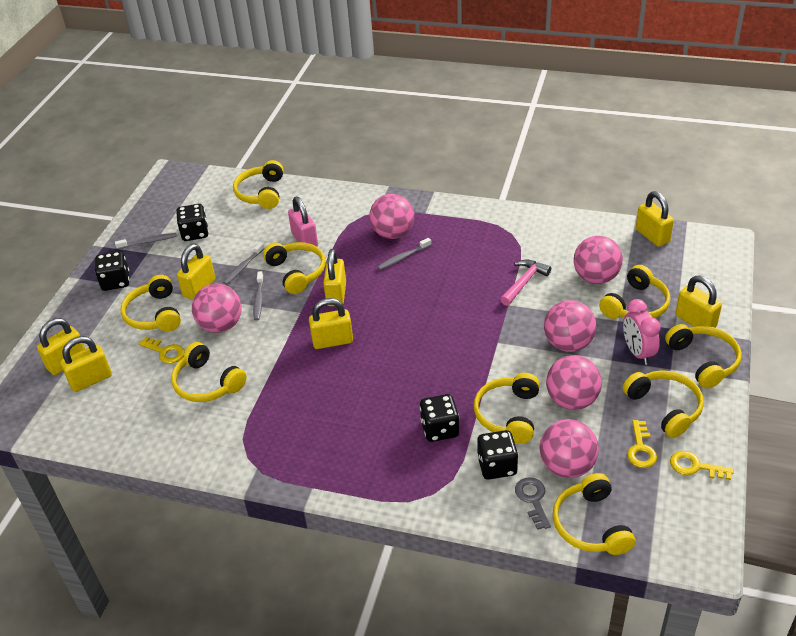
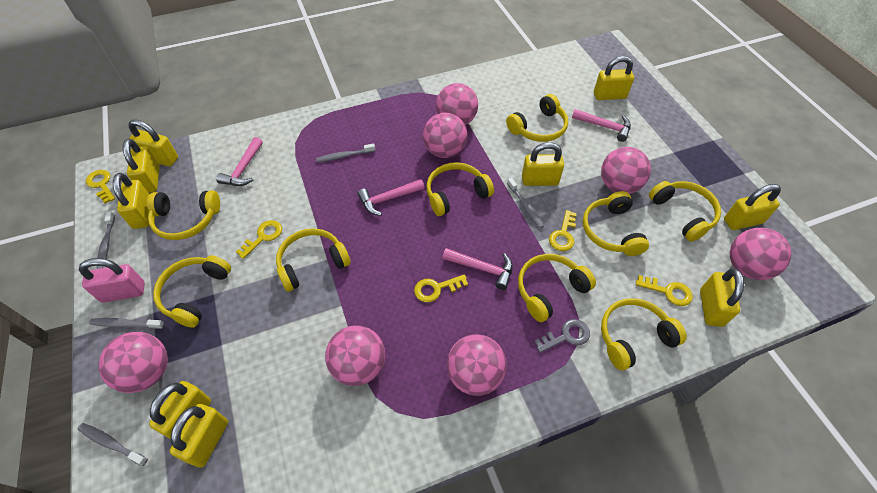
black dice: [95,251,129,291] [176,204,209,241] [420,394,459,442] [477,430,518,480] = 4 -> none = 0
grey toothbrush: [115,233,177,249] [223,242,265,285] [253,271,264,321] [378,238,431,270] = 4 -> [78,423,148,466] [89,318,164,329] [96,211,115,269] [316,143,375,162] [507,178,544,228] = 5
pink ball: [192,284,242,333] [369,194,414,239] [540,419,599,478] [544,300,596,352] [546,355,602,410] [574,236,623,284] = 6 -> [98,332,168,393] [325,325,385,386] [423,113,467,158] [436,83,478,125] [447,334,507,396] [601,147,651,194] [730,228,791,280] = 7
pink clock: [623,299,661,365] = 1 -> none = 0
pink hammer: [500,260,551,306] = 1 -> [216,137,263,186] [358,179,425,216] [443,248,513,290] [572,109,631,142] = 4
yellow key: [138,337,185,364] [627,420,657,468] [670,451,734,480] = 3 -> [86,170,115,203] [236,220,282,259] [414,274,468,302] [549,210,577,251] [636,275,693,306] = 5
yellow padlock: [37,318,85,375] [60,336,112,392] [177,244,215,300] [309,298,353,349] [323,249,346,306] [636,191,674,247] [675,276,722,328] = 7 -> [113,173,149,229] [123,138,160,193] [129,120,178,166] [149,381,211,439] [170,404,228,468] [522,142,564,186] [594,56,634,100] [700,268,744,327] [724,184,781,230] = 9

